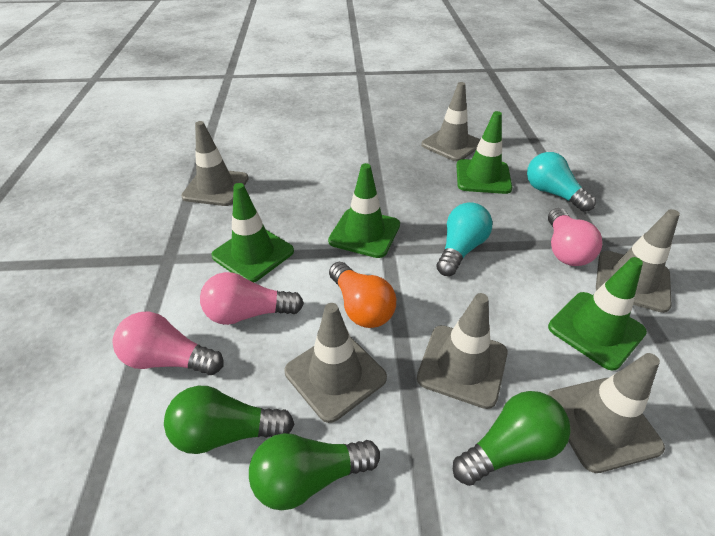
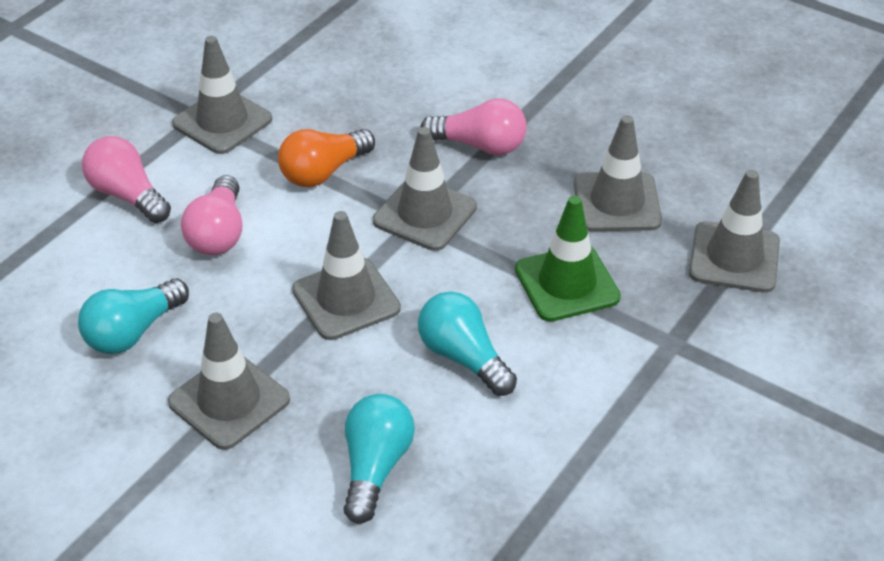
green light bulb: [164,386,294,454] [249,433,380,510] [453,391,571,486] = 3 -> none = 0
green traffic cone: [212,183,294,283] [328,163,400,258] [456,111,512,194] [548,257,647,371] = 4 -> [515,195,621,322] = 1
turquoise light bulb: [436,202,492,276] [527,152,596,212] = 2 -> [78,279,189,354] [344,394,415,524] [418,292,517,396] = 3

